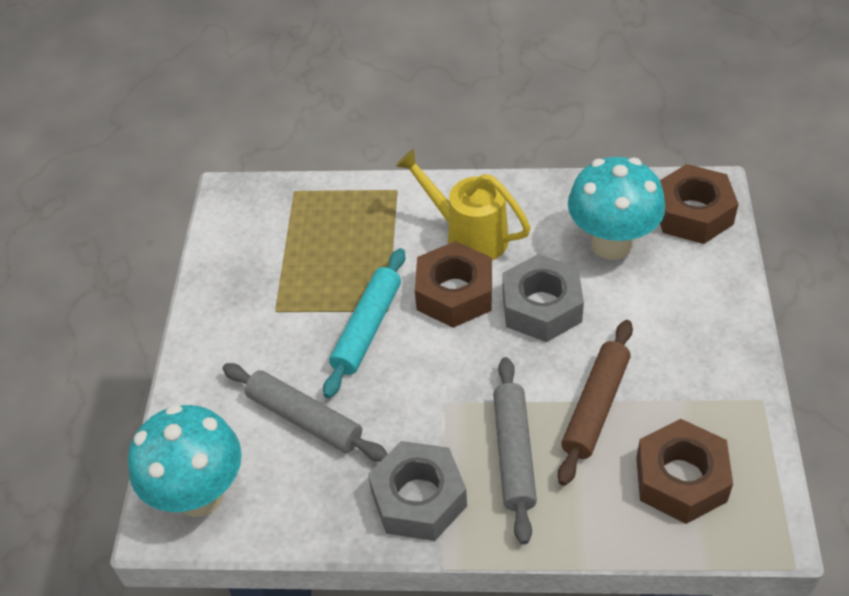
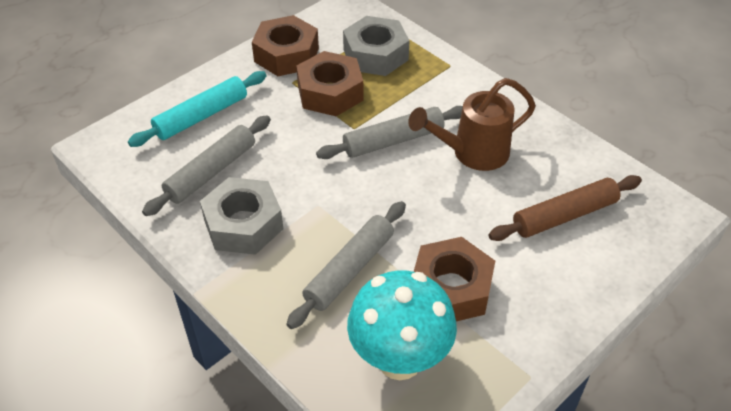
brown watering can: none = 0 -> [408,78,536,171] = 1
grey rolling pin: [222,363,388,462] [493,357,537,544] = 2 -> [142,115,271,216] [286,201,406,329] [316,106,463,159] = 3
turquoise mushroom: [128,404,242,517] [568,157,665,260] = 2 -> [347,270,457,380] = 1
yellow watering can: [396,149,531,260] = 1 -> none = 0

